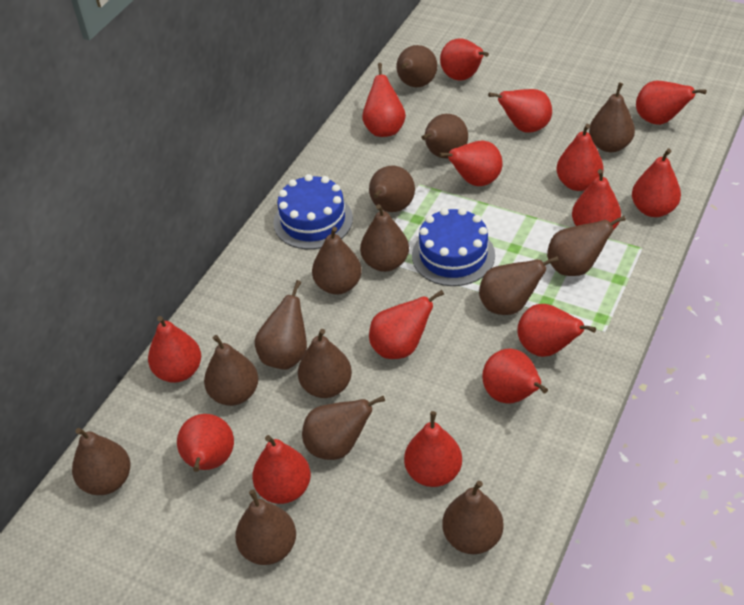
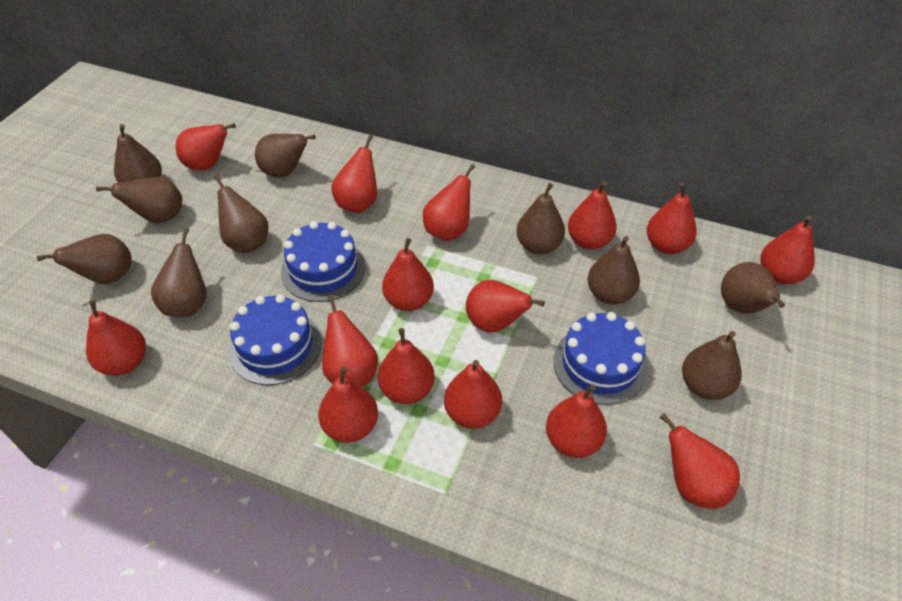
blue cake: [273,174,353,249] [412,208,495,286] = 2 -> [229,294,322,385] [281,221,366,302] [553,312,648,405] = 3
brown pear: [72,428,130,495] [204,335,258,406] [235,490,296,565] [254,280,307,370] [298,329,352,398] [302,396,385,460] [312,227,362,295] [360,204,409,272] [369,166,415,212] [396,45,437,87] [421,114,468,159] [442,481,504,554] [479,256,559,315] [547,216,626,276] [589,82,635,152] = 15 -> [37,234,131,284] [96,177,182,223] [114,124,162,183] [151,228,207,317] [214,175,268,253] [255,134,316,178] [516,183,565,254] [588,236,640,304] [682,331,742,400] [721,262,785,314] = 10

